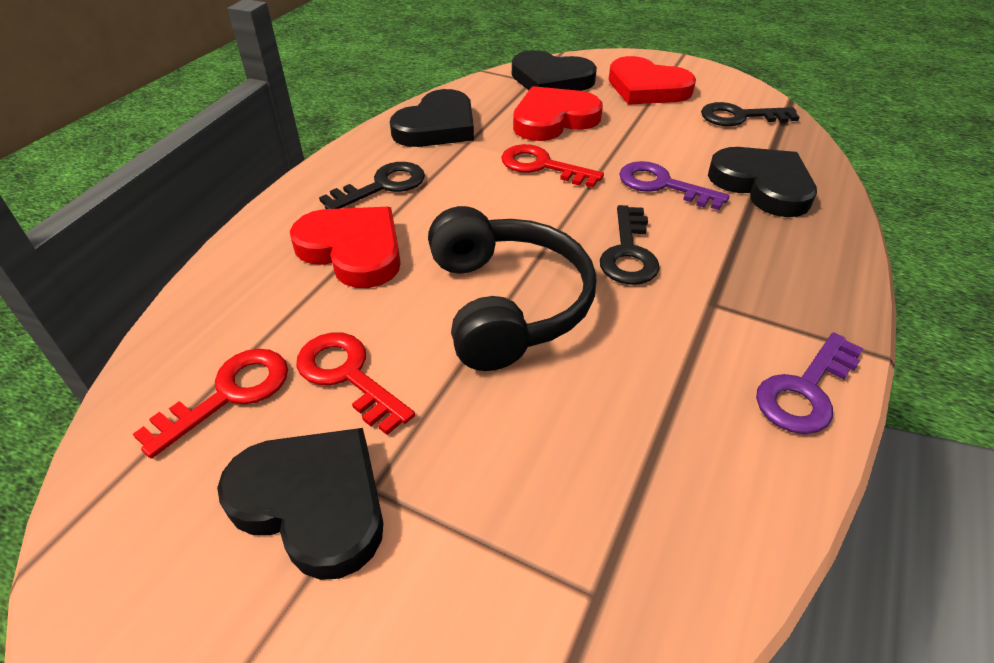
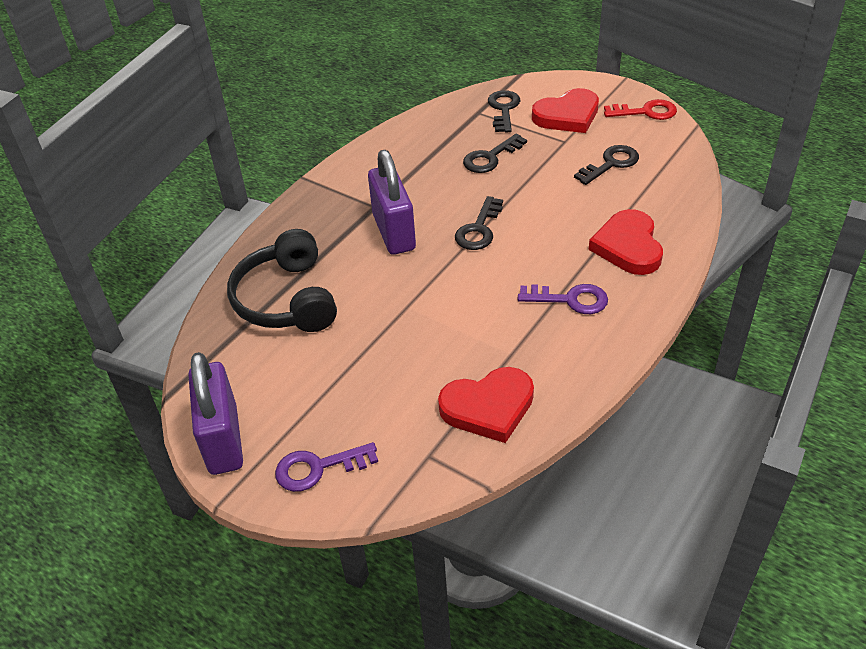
black heart: [217,428,383,580] [390,89,474,147] [512,50,597,91] [708,147,817,217] = 4 -> none = 0
black key: [319,162,425,209] [600,205,660,285] [701,102,800,126] = 3 -> [455,196,503,250] [463,133,527,173] [488,90,520,133] [574,145,639,185] = 4
purple padlock: none = 0 -> [188,352,243,475] [368,150,416,255] = 2
red key: [133,349,288,458] [296,332,415,435] [501,144,604,187] = 3 -> [604,99,677,120] = 1

